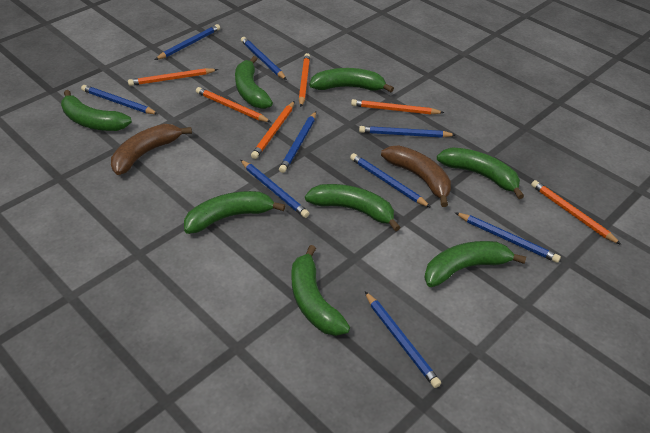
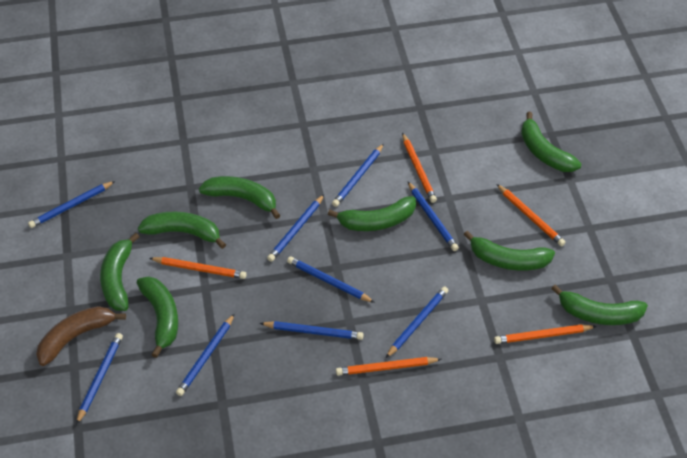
brown banana: [111,124,192,175] [381,145,451,207] = 2 -> [36,306,126,366] = 1
orange pencil: [128,68,218,86] [196,87,271,122] [251,101,295,159] [299,53,310,107] [351,99,444,114] [531,180,621,245] = 6 -> [149,257,246,279] [336,357,441,376] [402,133,437,203] [494,324,597,344] [497,184,566,246] = 5

